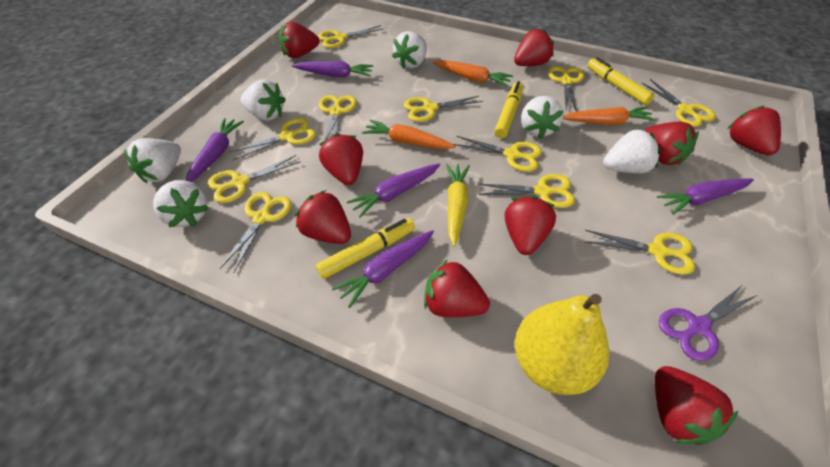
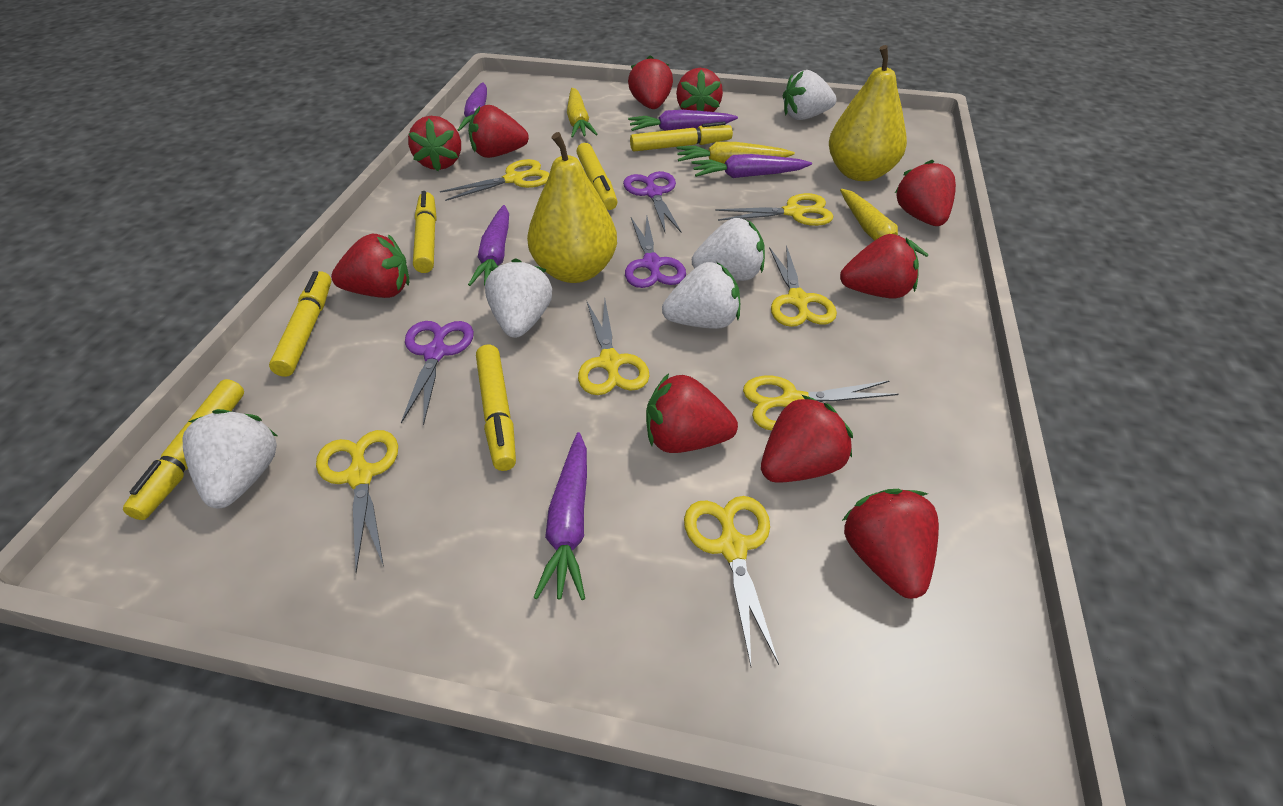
orange carrot: [362,120,456,149] [433,60,513,87] [563,107,656,125] = 3 -> none = 0
purple scissors: [659,285,758,361] = 1 -> [401,321,474,425] [623,171,681,232] [625,216,686,288] = 3
red strawberry: [279,21,320,58] [295,190,351,244] [319,133,363,185] [424,259,490,317] [505,196,556,255] [514,29,554,66] [644,122,699,166] [655,366,738,445] [727,106,781,155] = 9 -> [331,234,409,298] [408,116,461,171] [468,105,529,158] [628,55,673,109] [646,373,738,453] [676,68,723,112] [761,395,853,483] [840,234,919,298] [842,489,939,599] [895,160,956,226] = 10
white strawberry: [124,138,181,183] [153,180,209,227] [241,80,286,121] [392,31,427,69] [521,96,563,139] [603,129,661,173] = 6 -> [182,409,277,508] [485,258,552,338] [662,262,740,329] [692,218,765,281] [783,70,836,120] = 5
yellow carrot: [446,164,470,247] = 1 -> [567,88,598,138] [677,142,795,164] [840,189,928,257] = 3
yellow marker: [316,218,415,279] [494,81,523,138] [587,57,654,105] = 3 -> [123,379,244,520] [269,271,331,377] [413,191,436,273] [476,345,516,471] [576,143,618,210] [630,122,733,152] = 6
yellow pear: [515,294,609,395] = 1 -> [527,132,617,283] [829,45,907,181] = 2
yellow scissors: [207,155,301,203] [219,192,291,273] [229,118,316,160] [318,25,383,48] [319,95,357,141] [404,96,483,122] [453,136,542,172] [478,174,575,208] [548,66,584,112] [585,230,695,275] [642,79,716,127] = 11 -> [316,430,398,573] [440,159,549,201] [578,300,650,395] [684,496,779,666] [715,193,833,226] [743,376,898,430] [769,245,837,327] = 7

